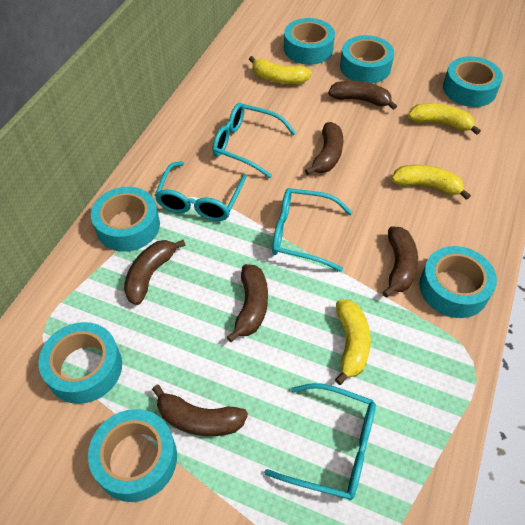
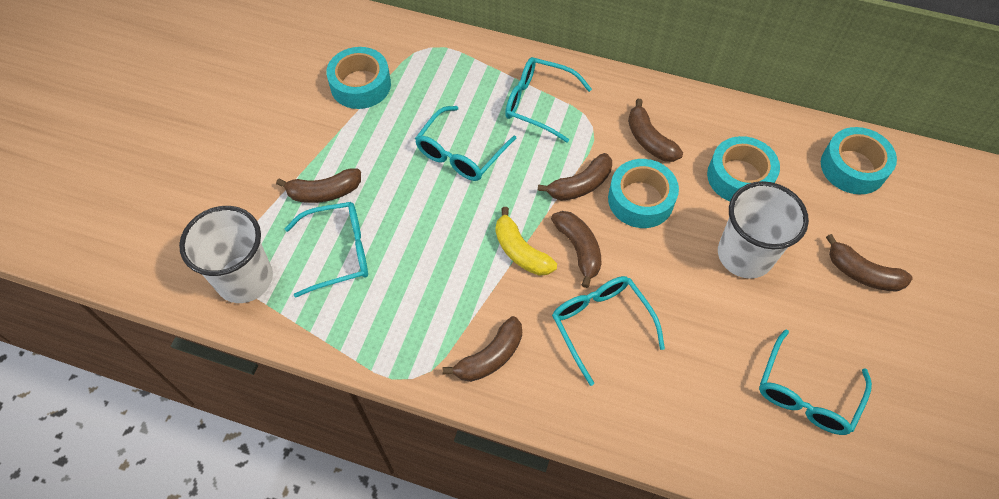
turquoise glasses: [154,161,247,221] [212,103,296,178] [264,383,376,500] [272,188,353,272] = 4 -> [284,202,368,298] [415,106,516,181] [505,57,592,143] [552,276,665,386] [759,329,872,435] = 5
turquoise tape: [38,322,122,404] [88,409,177,502] [91,187,160,252] [284,18,335,65] [340,35,394,84] [419,246,497,318] [443,56,503,107] = 7 -> [326,47,391,109] [608,159,679,228] [707,136,780,201] [821,127,897,195] = 4
white cup: none = 0 -> [179,206,273,303] [718,181,809,279] = 2
yellow banana: [249,56,312,84] [335,300,371,385] [392,165,471,200] [408,104,481,135] = 4 -> [496,207,557,276] = 1

